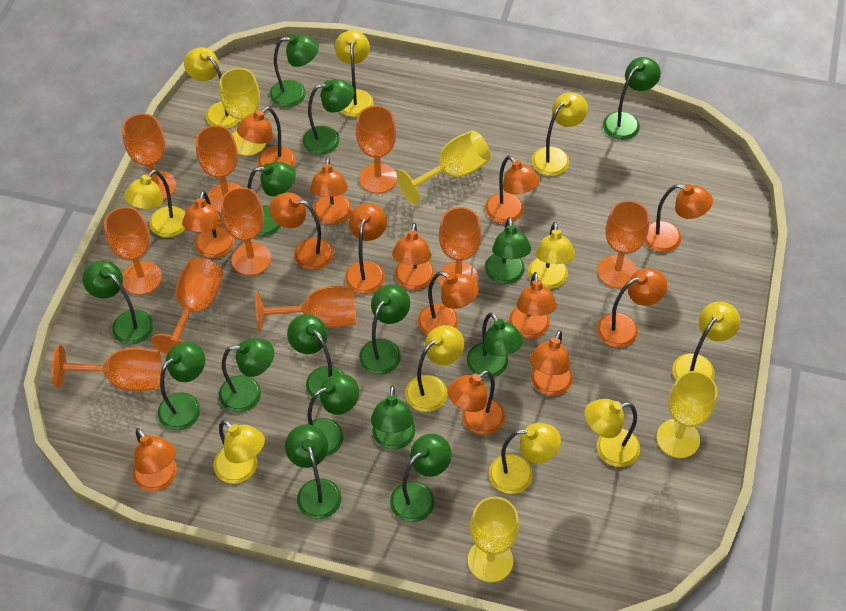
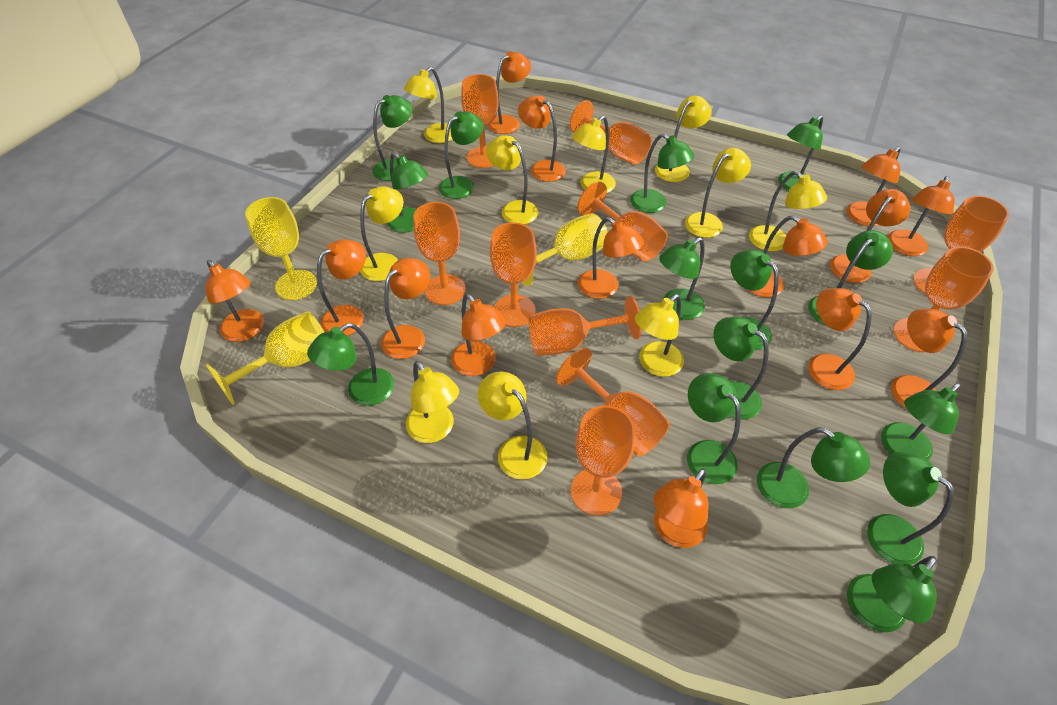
yellow goblet: [220,68,266,156] [396,130,491,205] [468,497,519,582] [656,371,717,458] = 4 -> [206,311,324,405] [245,197,317,300] [521,213,608,286] = 3

